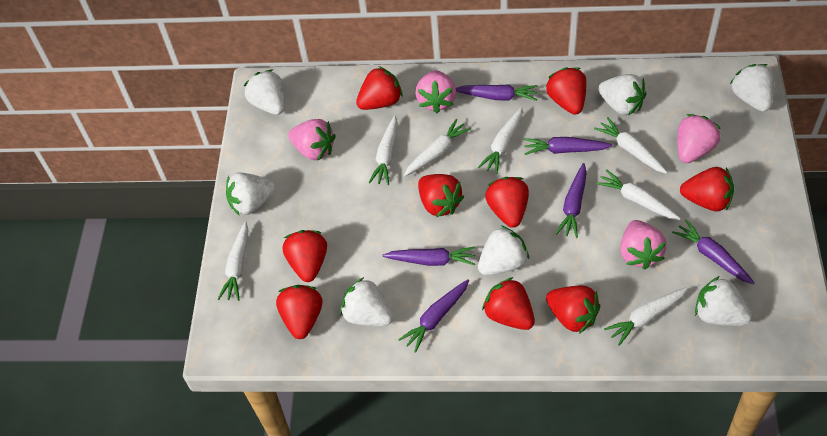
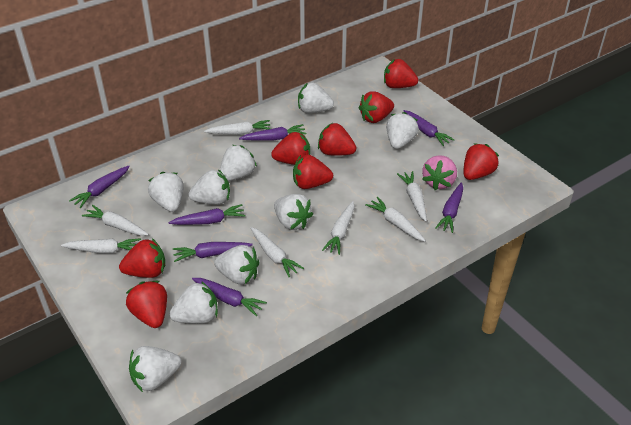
pink strawberry: [288,119,336,160] [415,70,456,113] [620,220,667,270] [677,114,721,163] = 4 -> [422,155,457,190] = 1
purple carrot: [382,247,475,266] [398,279,469,353] [456,84,538,101] [524,137,613,155] [556,163,587,238] [672,219,755,284] = 6 -> [69,166,130,208] [169,204,245,225] [173,242,252,262] [192,278,267,316] [239,124,306,141] [404,110,454,146] [435,182,463,233] = 7
red strawberry: [276,285,322,339] [283,230,327,282] [356,66,403,110] [418,174,464,217] [482,277,535,330] [485,177,529,228] [546,67,587,115] [546,286,601,334] [680,167,734,211] = 9 -> [119,238,165,278] [126,281,167,328] [271,132,310,165] [293,155,333,189] [318,123,356,156] [359,91,394,123] [384,59,418,88] [464,143,499,180] = 8
white strawberry: [226,173,276,216] [244,70,285,115] [340,277,394,326] [478,226,529,275] [598,74,646,116] [695,276,752,326] [730,64,774,112] = 7 -> [129,346,181,392] [148,172,184,212] [169,281,218,324] [188,169,230,205] [214,245,260,284] [220,145,257,181] [274,194,313,230] [298,83,334,113] [386,112,419,149] = 9

